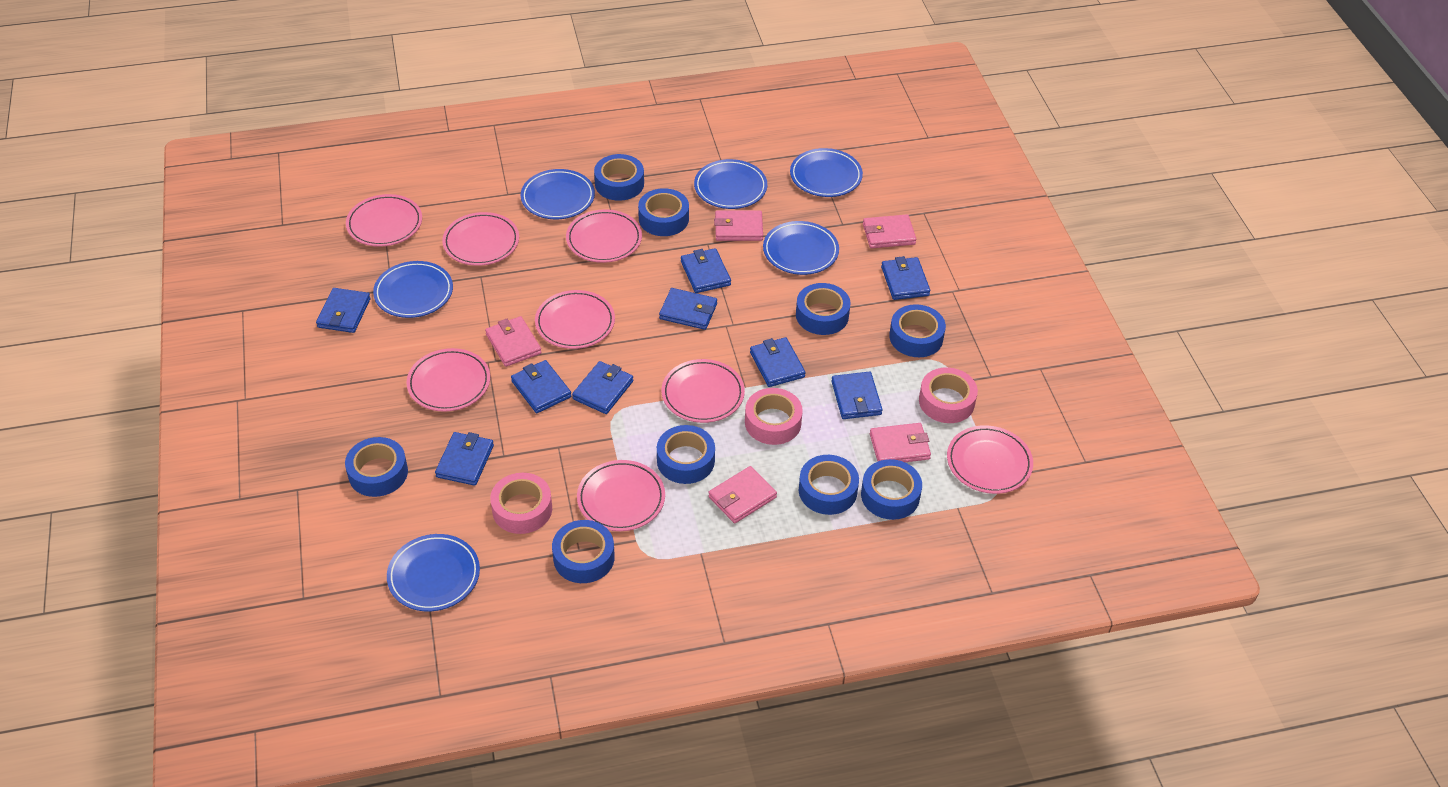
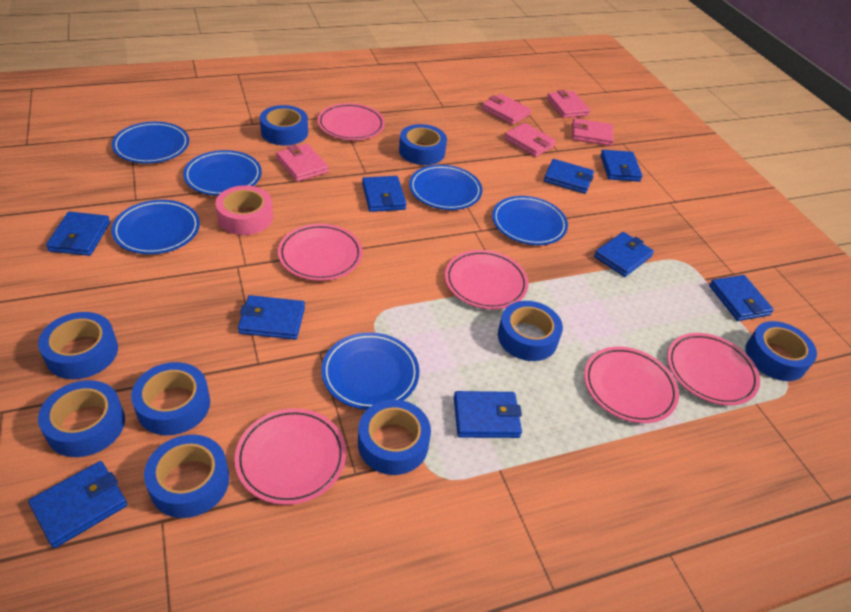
pink plate: [346,194,422,247] [407,348,490,412] [442,212,519,266] [535,290,615,349] [566,209,642,263] [577,460,665,531] [662,359,745,423] [947,425,1033,494] = 8 -> [234,408,346,505] [278,224,363,281] [317,103,385,140] [445,250,529,309] [584,347,679,423] [667,333,760,405] = 6
pink tape: [490,473,552,534] [745,388,803,445] [919,367,978,423] = 3 -> [215,185,273,235] = 1

